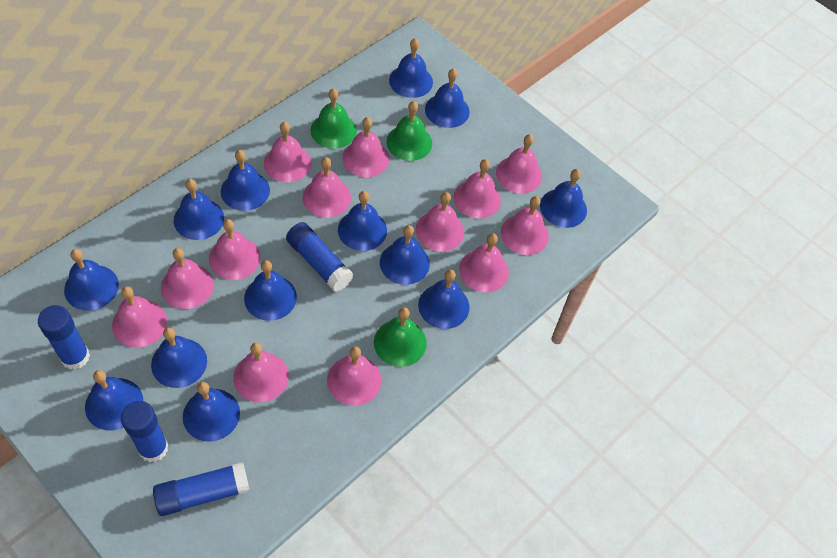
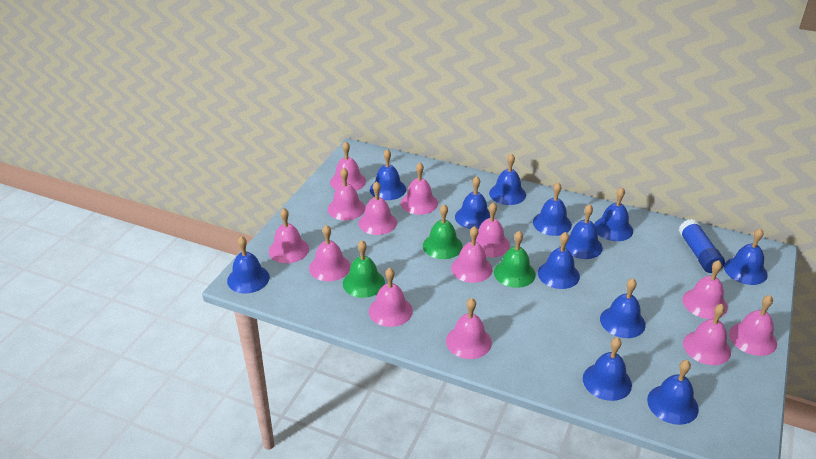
blue bell: [64,249,119,310] [85,370,143,430] [151,328,207,388] [173,179,224,240] [183,382,240,442] [221,150,270,211] [244,260,297,321] [338,191,387,251] [380,225,430,285] [389,38,433,98] [418,270,470,329] [425,68,470,128] [540,169,587,228] = 13 -> [227,236,270,293] [370,149,406,200] [455,176,490,229] [489,153,526,205] [533,182,572,236] [538,232,580,289] [565,204,603,259] [583,337,632,401] [594,187,633,241] [600,278,646,338] [647,360,699,425] [724,228,768,285] = 12
blue glue stick: [38,305,90,370] [121,401,168,462] [153,462,250,516] [286,222,354,292] = 4 -> [679,219,725,273] = 1

